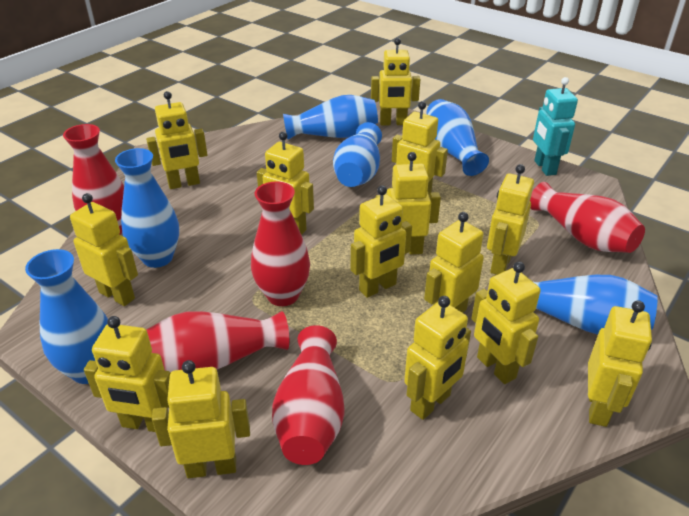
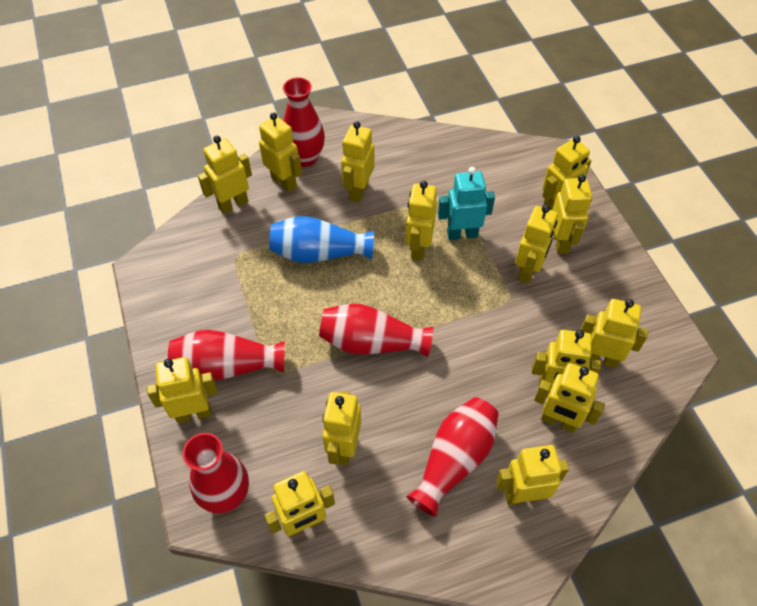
blue vase: [25,249,108,384] [115,148,179,268] [283,95,378,140] [333,122,382,187] [427,99,489,176] [534,275,658,334] = 6 -> [269,216,374,263] = 1

